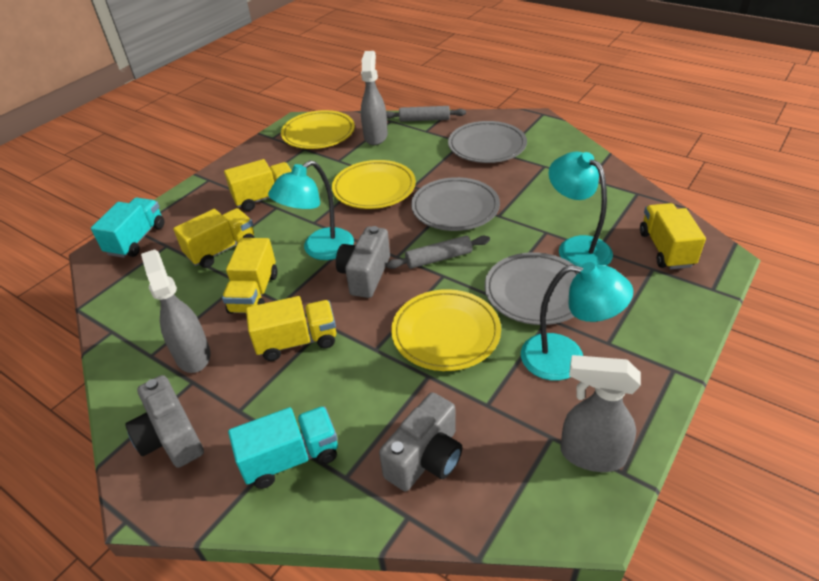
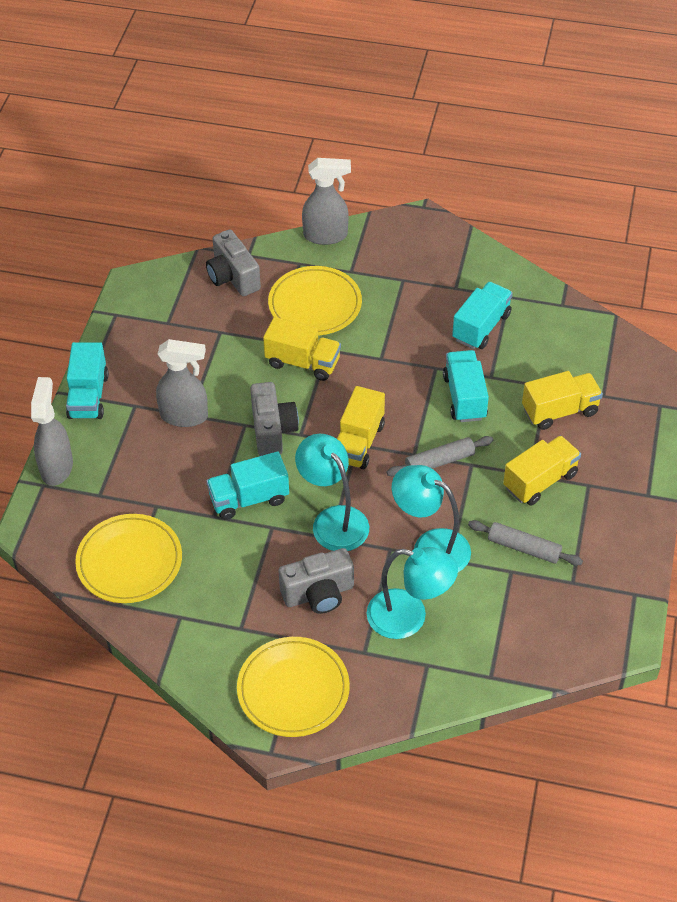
grey plate: [411,177,500,231] [448,121,527,163] [485,252,578,325] = 3 -> none = 0
turquoise truck: [91,198,164,258] [228,406,338,489] = 2 -> [66,342,109,419] [206,452,289,520] [443,350,489,422] [452,282,513,349] = 4
yellow truck: [173,208,255,268] [222,238,278,314] [224,159,292,211] [246,296,336,361] [640,203,706,269] = 5 -> [263,317,341,381] [337,386,385,469] [503,435,581,506] [522,371,603,430] = 4

